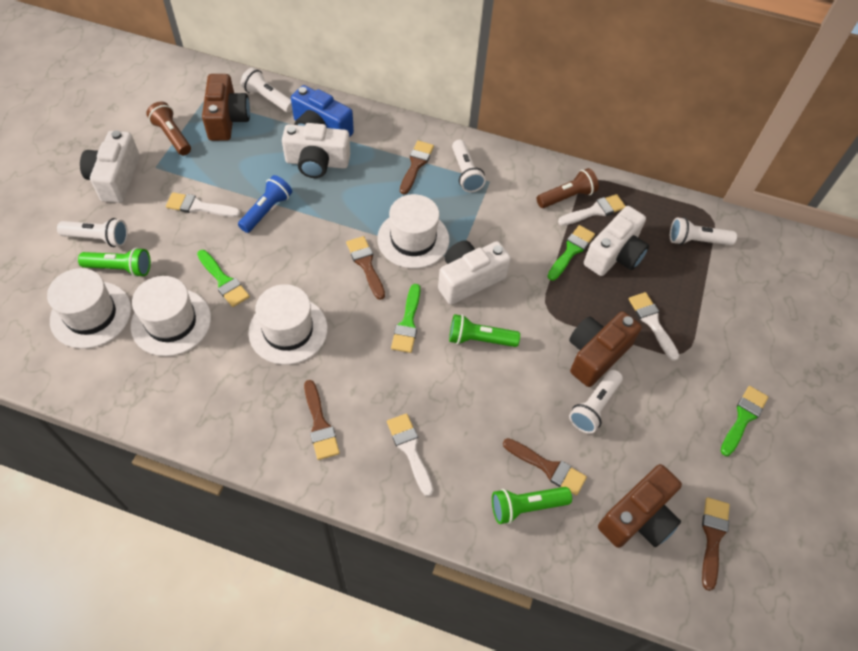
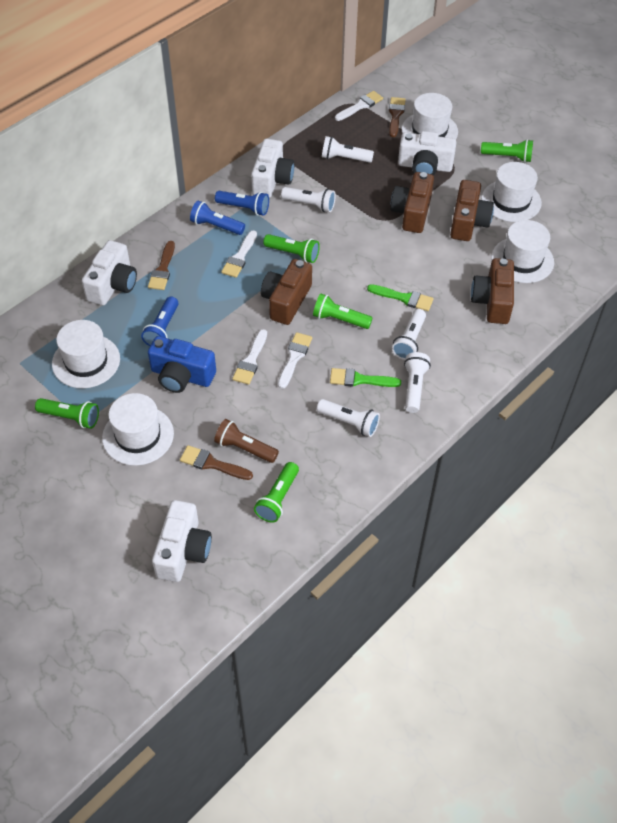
blue flashlight: [238,175,292,233] = 1 -> [141,297,178,346] [190,201,245,235] [215,191,269,216] = 3
brown brush: [304,380,340,460] [346,236,385,300] [400,141,434,194] [503,438,587,496] [702,497,730,591] = 5 -> [148,241,175,290] [180,445,253,480] [389,97,406,137] = 3
brown camera: [202,74,250,141] [569,311,642,387] [598,464,682,548] = 3 -> [261,259,312,325] [390,172,434,233] [450,180,494,241] [471,258,514,324] = 4
brown flashlight: [146,101,191,155] [537,168,599,208] = 2 -> [214,419,279,463] = 1
green brush: [197,250,250,307] [391,284,420,353] [547,225,595,281] [721,386,768,456] = 4 -> [330,368,401,387] [367,284,434,311] = 2
green flashlight: [78,247,151,277] [449,314,520,347] [492,487,572,524] = 3 -> [35,398,99,429] [254,462,299,523] [263,234,320,263] [313,294,372,329] [481,139,533,162] = 5
white hat: [47,268,131,349] [131,276,211,356] [248,284,328,365] [377,194,449,268] = 4 -> [52,320,120,388] [102,393,174,466] [402,93,458,139] [482,162,542,222] [491,220,554,283] = 5

